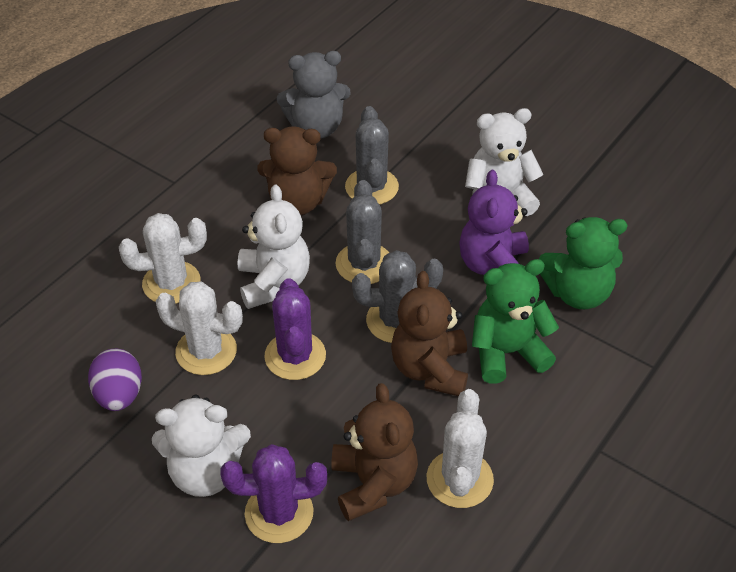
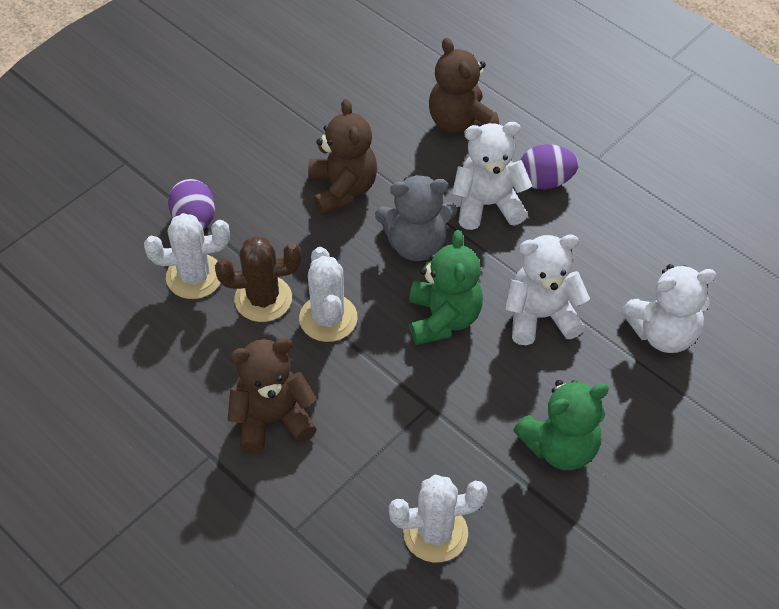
brown cactus: none = 0 -> [215,236,302,322] = 1
grey cactus: [336,180,389,284] [345,106,399,205] [352,250,443,343] = 3 -> none = 0
purple cactus: [220,444,327,543] [264,278,326,380] = 2 -> none = 0
purple egg: [88,349,142,411] = 1 -> [168,179,215,230] [521,144,579,190] = 2
purple teddy bear: [459,170,529,275] = 1 -> none = 0

